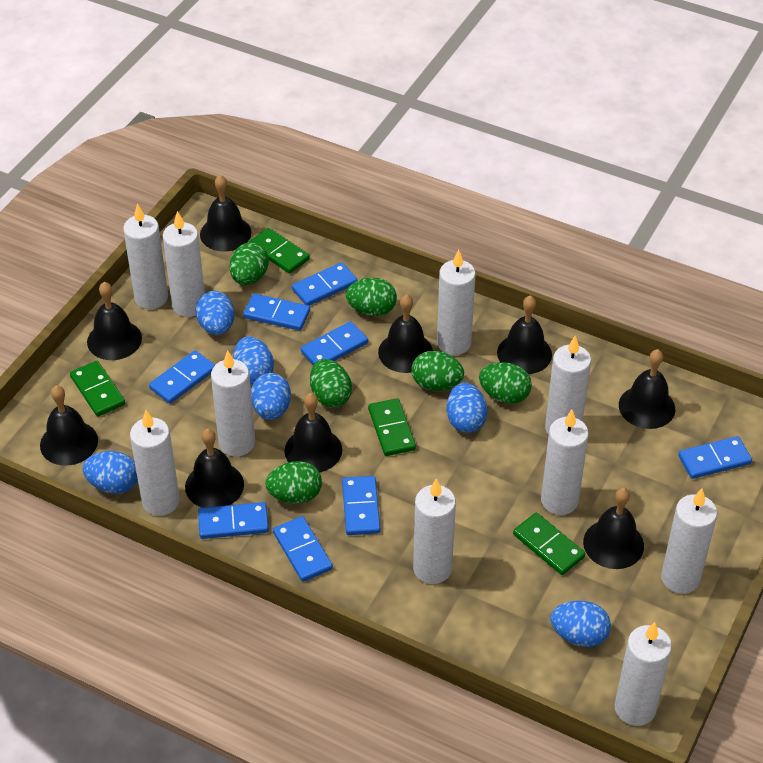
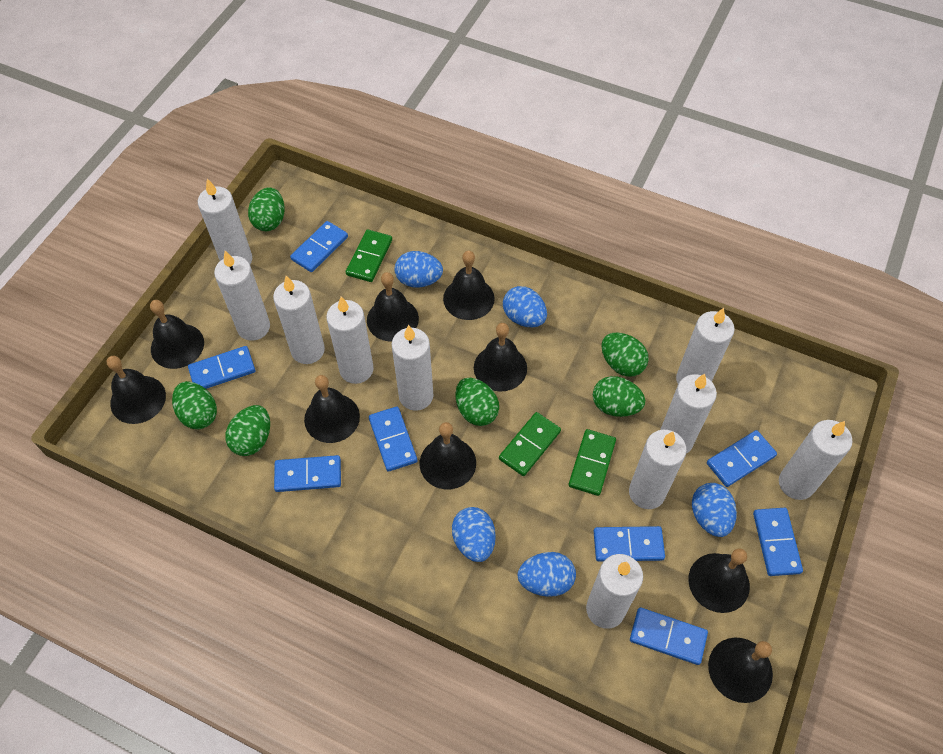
blue egg: [82,451,138,494] [195,291,235,335] [233,336,274,384] [251,373,291,420] [446,382,487,433] [550,601,611,647] = 6 -> [395,251,443,288] [452,507,496,562] [503,286,547,327] [518,552,576,597] [692,483,737,537] = 5
green domino: [70,361,125,417] [248,228,310,274] [368,398,416,456] [513,512,586,575] = 4 -> [346,229,392,282] [499,412,561,476] [569,429,616,496] = 3

